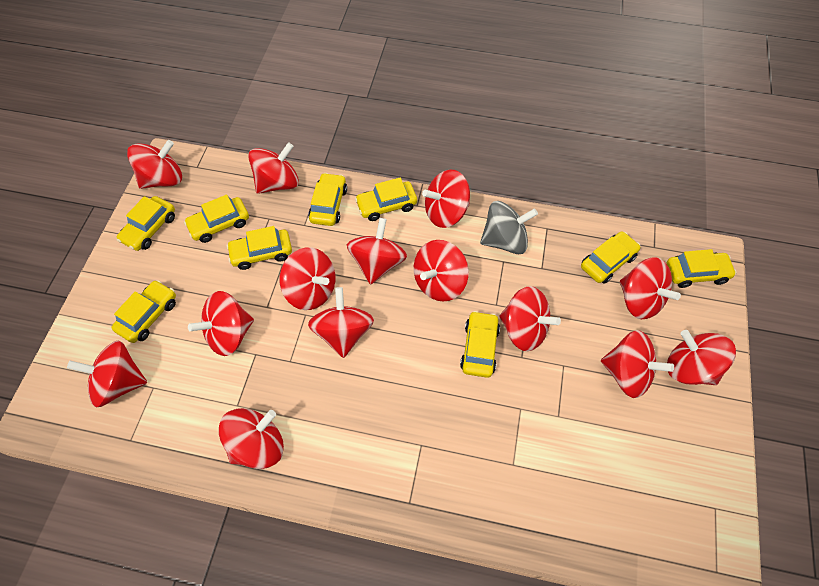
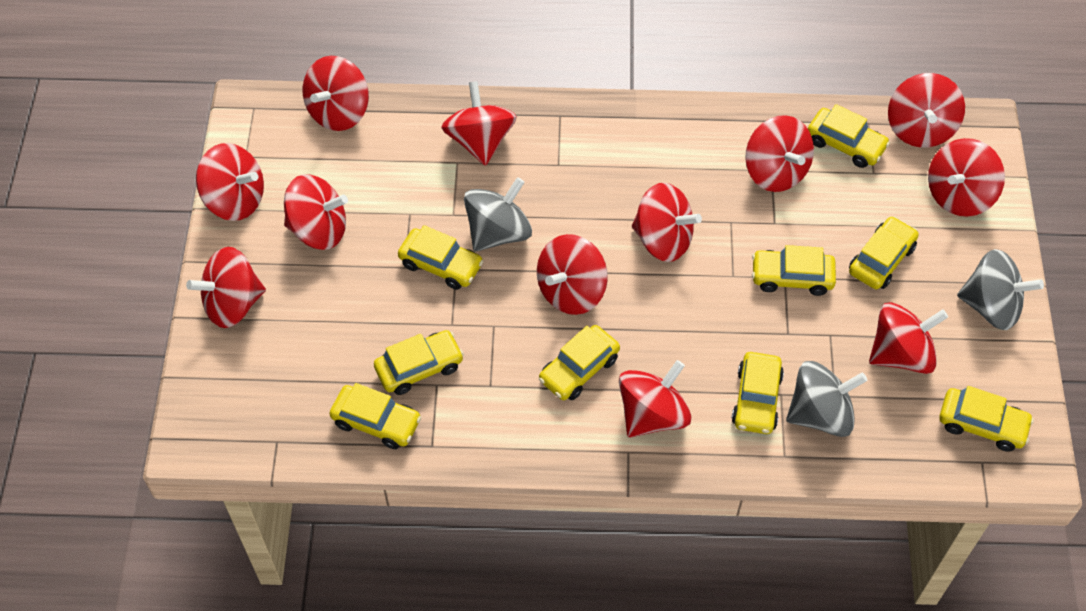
grey spinning top: [480,201,538,254] = 1 -> [464,177,532,252] [786,361,867,437] [957,249,1044,330] = 3
red spinning top: [67,341,147,407] [127,140,182,189] [188,291,254,356] [219,408,284,469] [248,142,299,194] [280,247,335,310] [308,287,374,358] [347,218,407,285] [414,240,469,302] [422,170,470,228] [499,286,561,351] [601,330,674,398] [620,257,681,319] [667,330,736,385] = 14 -> [186,247,266,328] [196,143,264,221] [284,174,348,250] [302,56,369,131] [441,81,517,166] [537,234,608,315] [619,360,691,437] [632,183,702,262] [745,115,814,192] [869,302,948,374] [888,73,965,148] [928,138,1005,217] = 12

